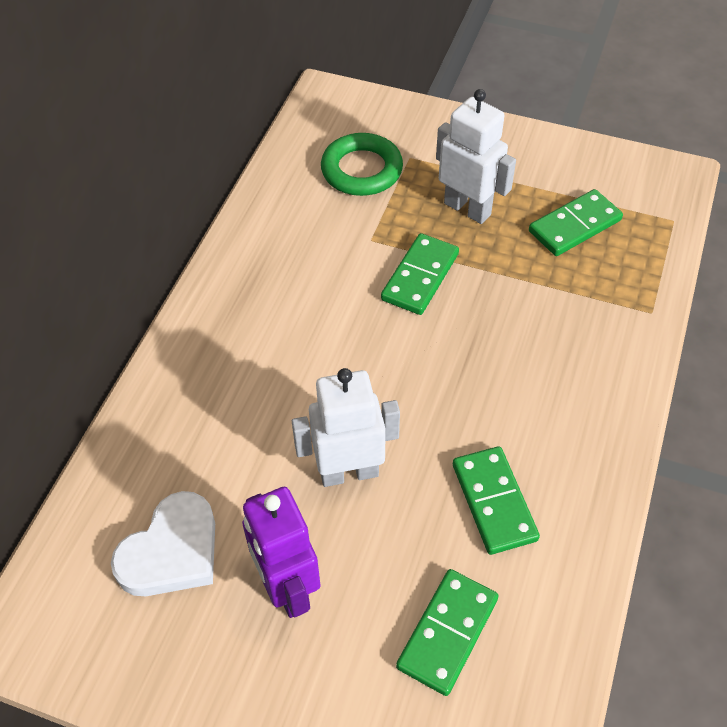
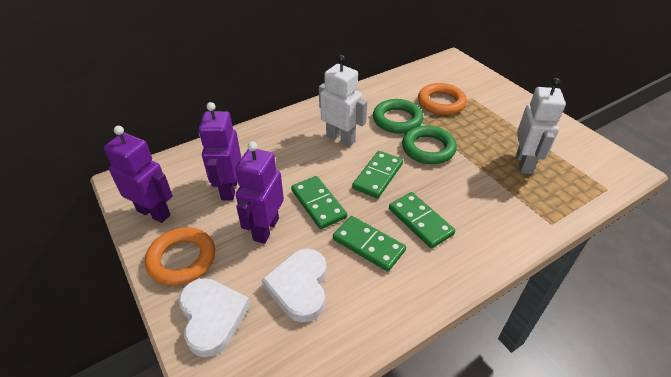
green ring: [321,133,403,196] = 1 -> [373,99,423,134] [402,125,457,164] = 2
orange ring: none = 0 -> [145,227,215,286] [418,83,467,115] = 2
purple robot: [242,487,321,618] = 1 -> [104,126,173,223] [198,102,241,200] [235,142,284,244] = 3
white heart: [111,491,215,596] = 1 -> [179,278,250,357] [262,249,327,323] = 2

